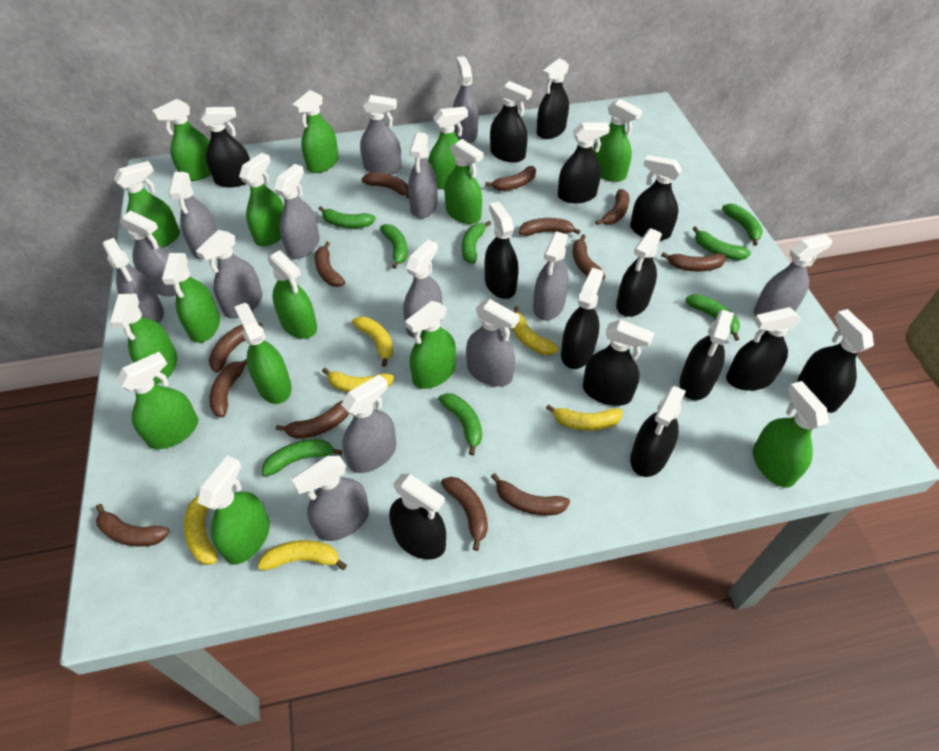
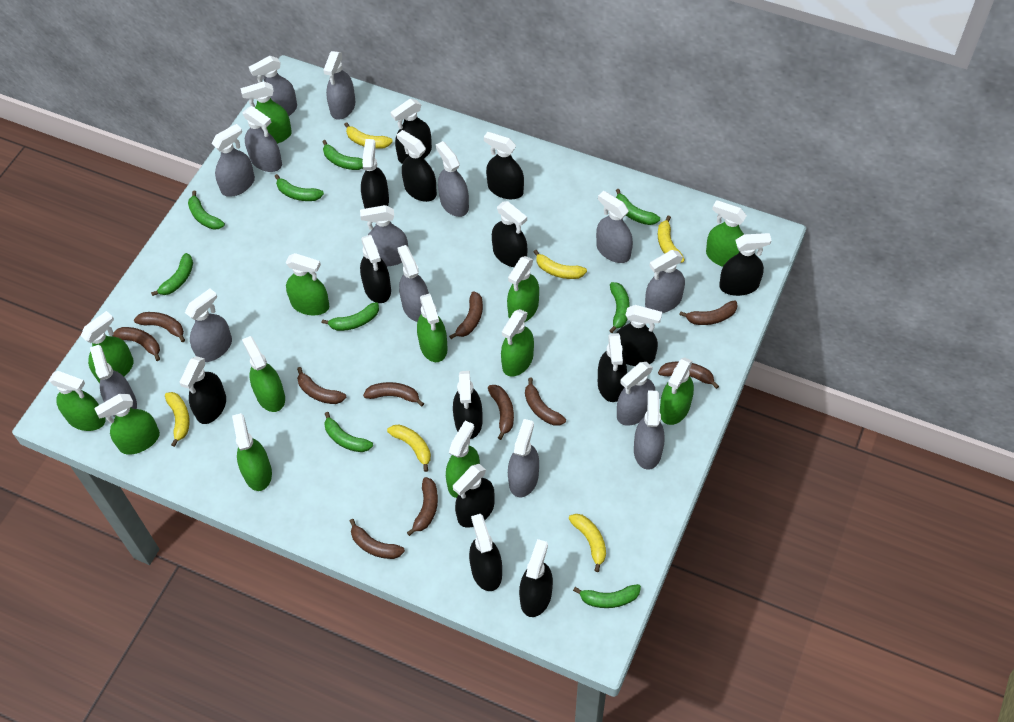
brown banana: [96,504,170,547] [209,323,263,373] [209,359,247,417] [276,401,349,439] [315,242,345,287] [361,173,409,199] [441,477,488,551] [485,166,536,191] [491,473,570,516] [519,218,581,236] [573,234,606,279] [595,189,629,225] [661,252,726,271] = 13 -> [112,327,160,361] [134,312,185,342] [297,367,346,404] [350,519,405,559] [363,382,424,407] [407,477,438,536] [449,291,483,339] [488,385,514,440] [525,378,566,426] [658,361,719,389] [679,300,738,325] = 11
green banana: [262,439,342,476] [319,206,376,228] [380,224,407,269] [438,393,482,455] [462,221,491,264] [685,294,740,341] [693,226,751,260] [722,204,763,246] = 8 -> [151,253,193,296] [188,191,225,230] [275,174,324,201] [322,140,363,170] [322,302,379,331] [324,412,373,452] [573,584,641,608] [609,282,630,333] [616,189,660,225] = 9
green spray bottle: [109,294,177,384] [114,161,180,248] [117,352,198,449] [152,99,211,181] [162,253,220,343] [198,456,270,564] [235,303,292,404] [239,153,284,246] [268,250,317,339] [292,90,339,173] [405,301,456,389] [428,107,468,189] [444,139,484,224] [593,99,643,182] [753,381,829,488] = 15 -> [49,371,106,431] [81,311,134,383] [94,394,160,455] [232,413,272,491] [240,81,292,144] [242,336,285,412] [286,253,329,315] [417,294,448,362] [446,421,480,498] [501,309,534,377] [507,256,539,322] [660,357,694,425] [706,200,747,267] = 13

